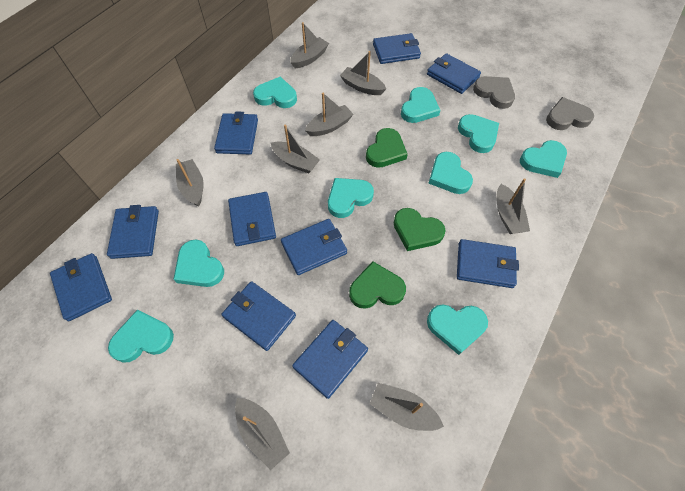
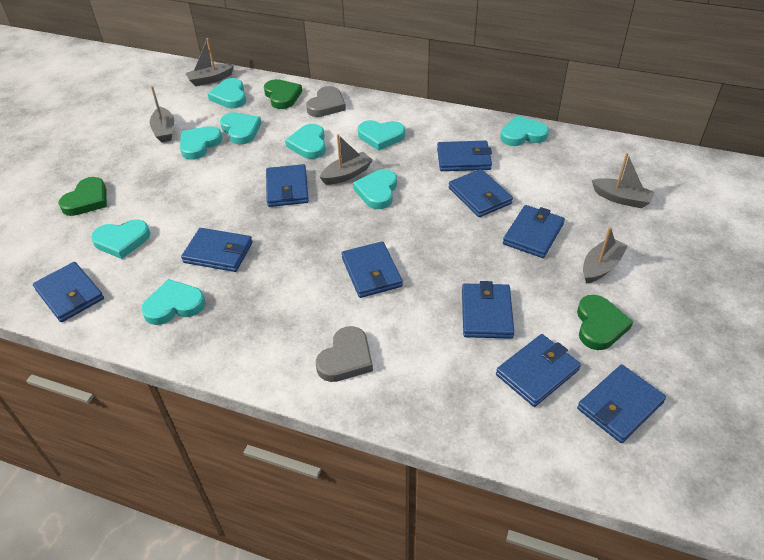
grey boat: [176,159,204,207] [235,398,290,470] [271,124,320,173] [290,22,329,68] [305,93,354,136] [340,51,386,95] [369,383,444,431] [496,178,530,234] = 8 -> [150,86,174,142] [185,38,234,86] [320,134,373,185] [583,227,628,284] [592,153,654,208] = 5

